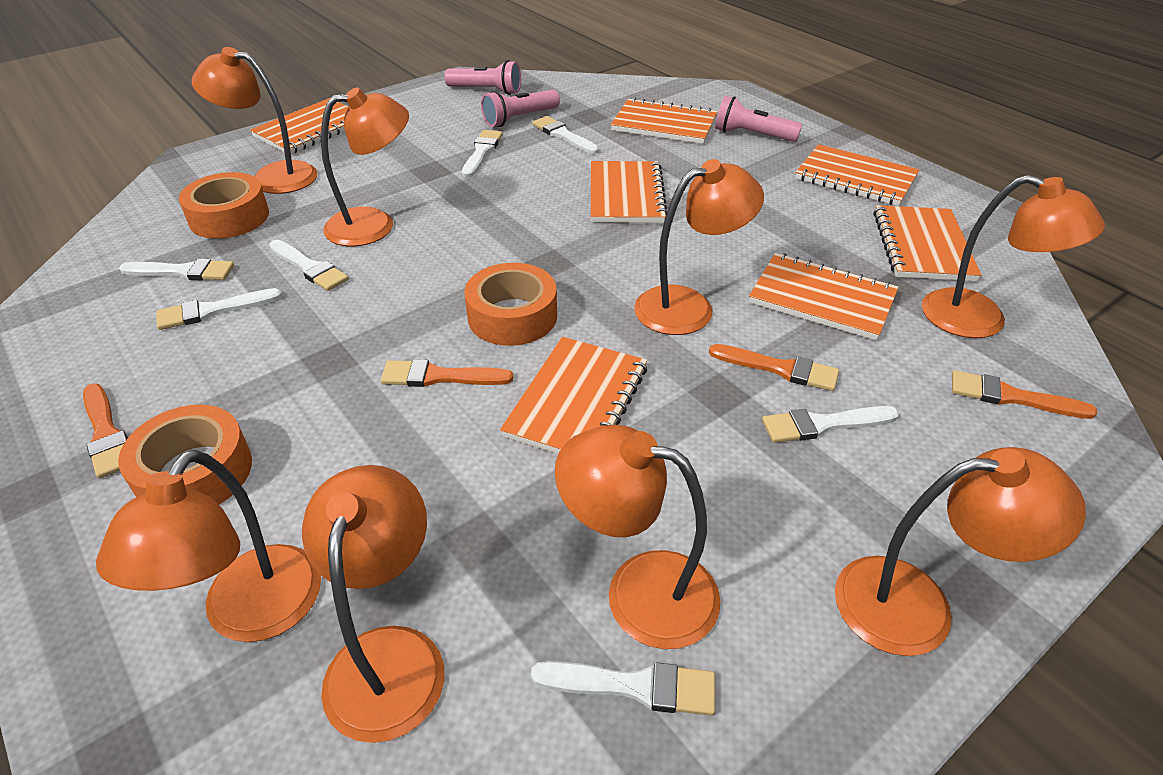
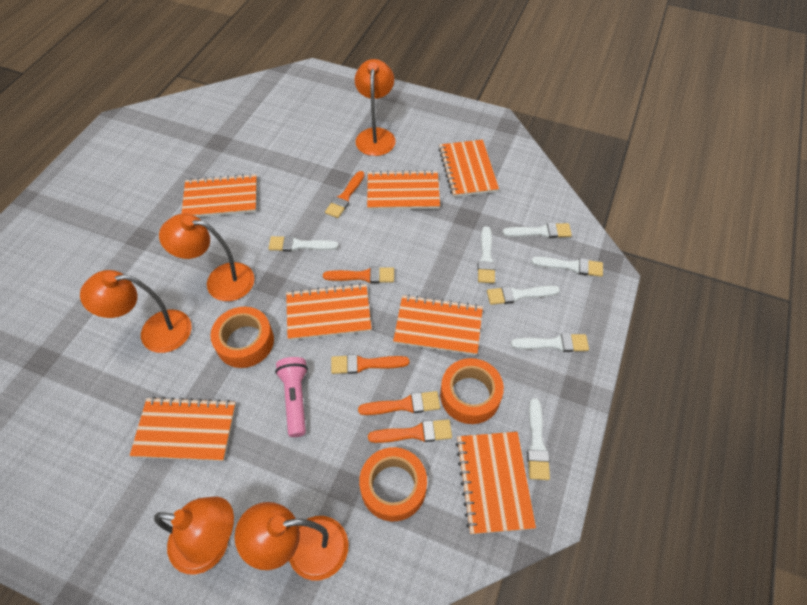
orange brush: [83,384,128,479] [381,359,513,387] [709,344,839,391] [952,370,1097,419] = 4 -> [323,267,394,283] [325,171,365,218] [331,354,409,374] [358,391,440,415] [368,419,452,443] = 5
orange lamp: [96,450,321,642] [192,47,317,194] [302,465,444,743] [321,88,409,246] [555,425,721,649] [634,159,764,335] [835,447,1086,656] [922,175,1105,338] = 8 -> [80,270,192,353] [154,496,234,575] [159,213,255,301] [235,502,348,580] [355,59,396,156] = 5
pink flashlight: [444,60,521,95] [481,90,560,127] [715,96,802,142] = 3 -> [275,357,308,437] = 1

